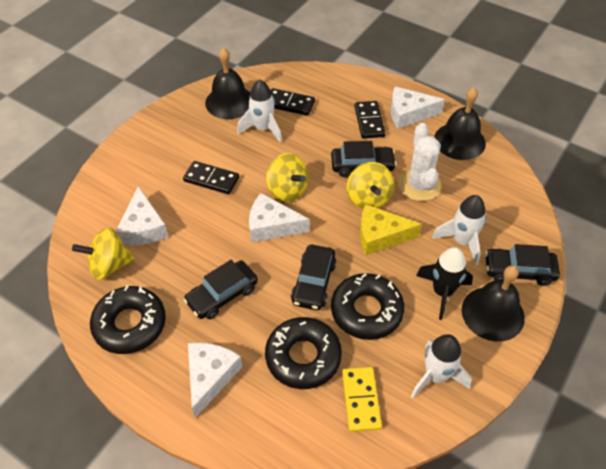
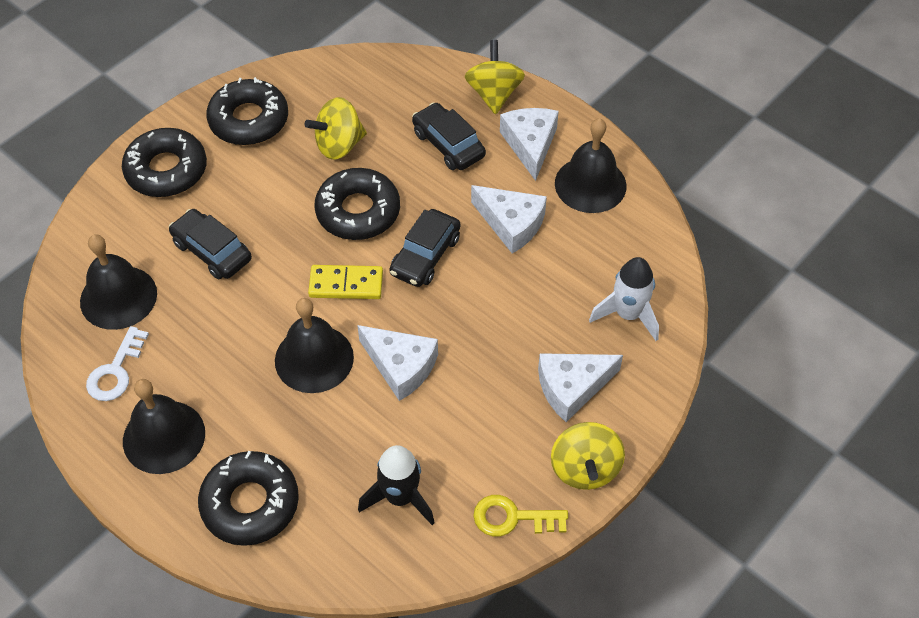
black bell: [205,48,250,119] [434,87,486,160] [462,265,525,341] = 3 -> [80,234,157,330] [123,379,205,474] [275,298,354,393] [555,118,626,213] = 4
black car: [183,260,258,319] [291,245,336,310] [331,141,397,177] [485,244,560,286] = 4 -> [169,209,252,279] [390,209,460,287] [412,103,486,170] = 3
black domino: [183,161,239,194] [271,88,315,116] [354,101,386,139] = 3 -> none = 0
black donut: [90,285,166,354] [265,317,342,389] [331,273,404,340] = 3 -> [122,128,207,197] [198,451,299,546] [206,77,288,145] [315,168,400,240] = 4
white cactus: [398,123,442,201] = 1 -> none = 0
white key: none = 0 -> [86,326,149,401] = 1
white rocket: [237,80,282,143] [411,334,472,398] [432,195,486,265] = 3 -> [589,257,659,341] = 1
yellow cheese: [360,204,422,255] = 1 -> none = 0
yellow key: none = 0 -> [473,495,568,537] = 1

